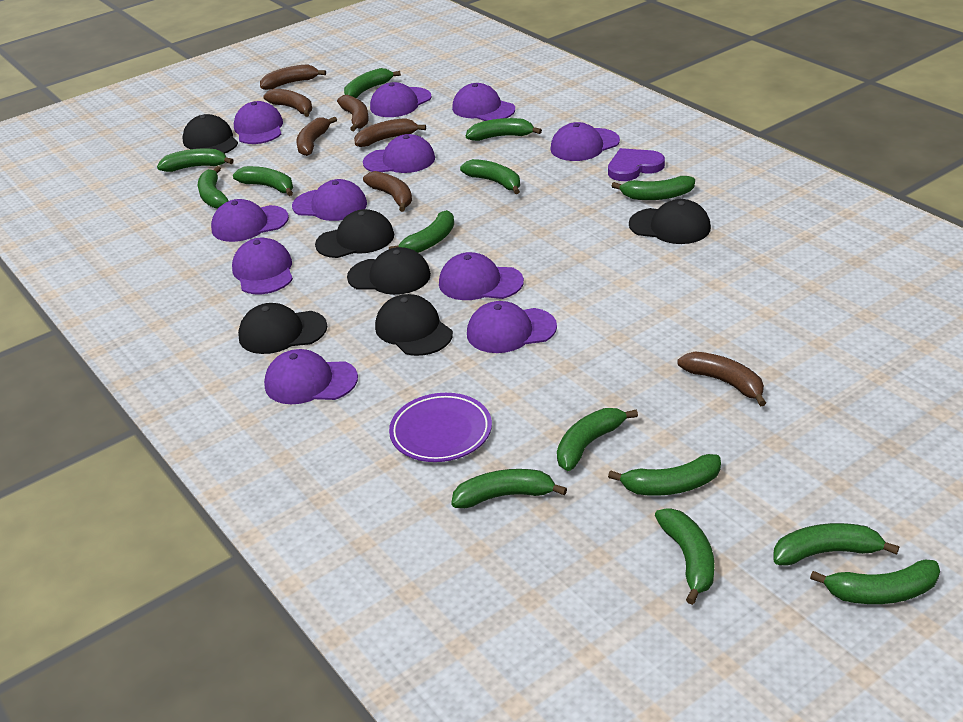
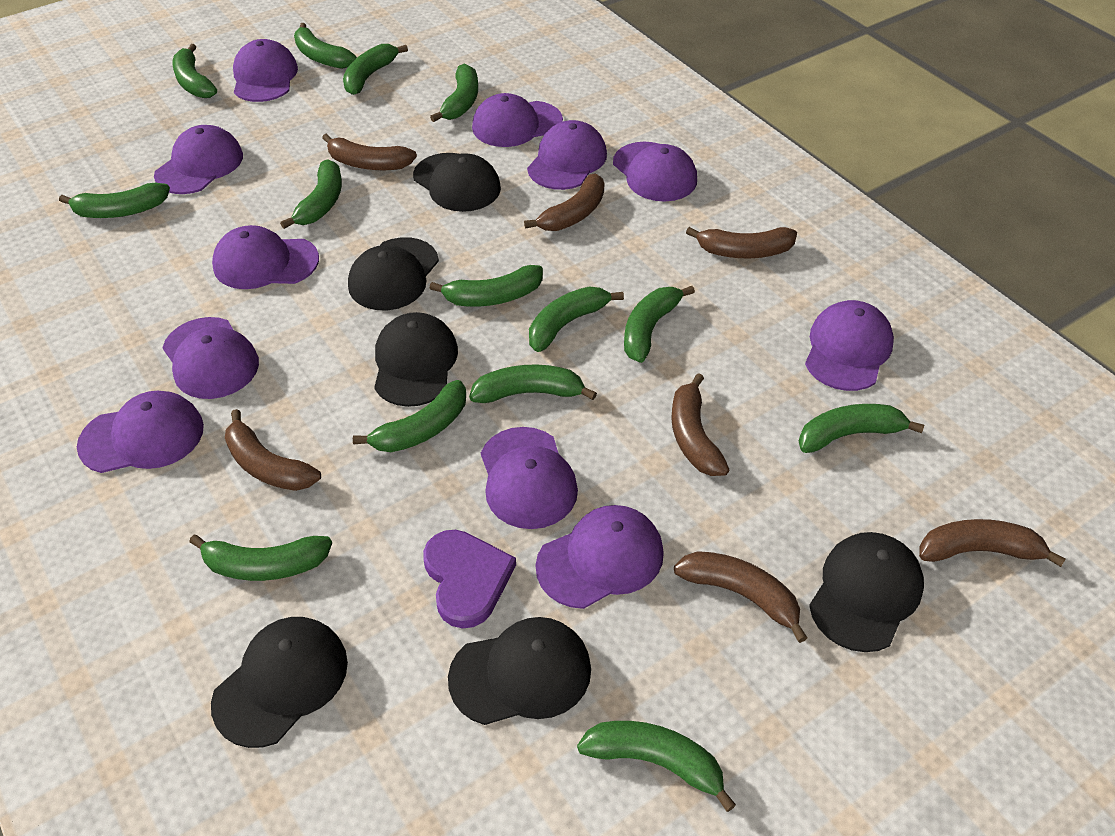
purple plate: [389,393,492,462] = 1 -> none = 0

